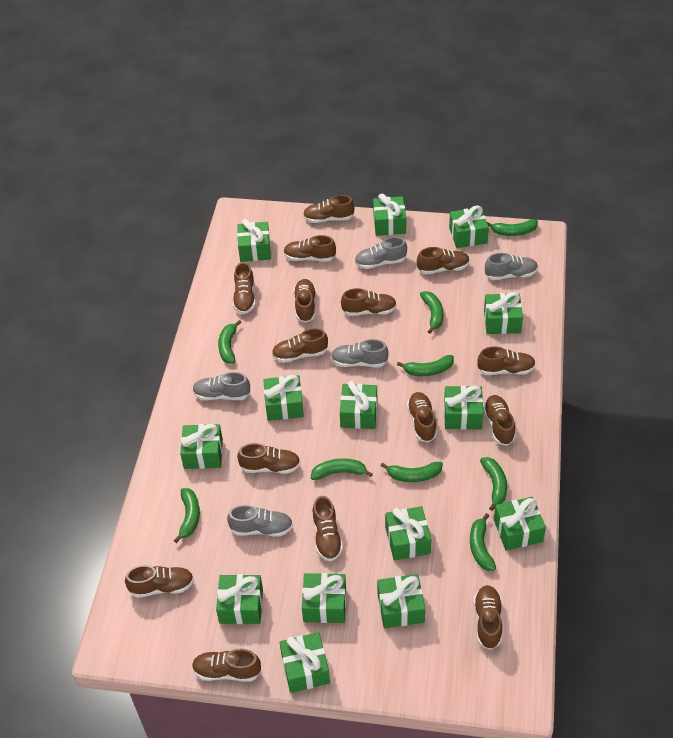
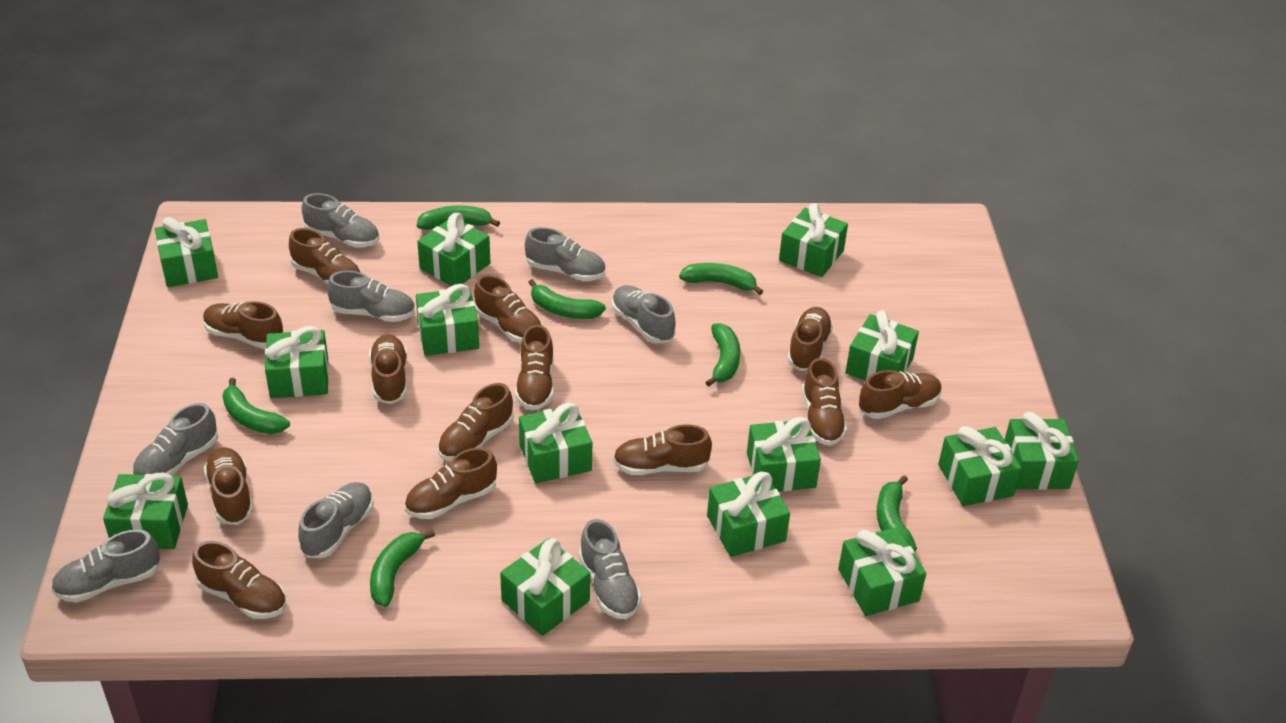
brown shoe: [125,565,194,598] [192,649,261,682] [233,262,256,314] [237,443,301,474] [272,328,328,363] [283,235,336,261] [294,279,316,322] [303,195,355,223] [312,496,343,561] [341,288,397,316] [407,392,437,442] [417,247,470,274] [474,585,502,650] [477,347,536,375] [483,395,516,446] = 15 -> [192,541,286,619] [203,301,283,349] [204,447,253,525] [289,228,362,284] [369,334,407,404] [405,447,497,519] [438,383,514,461] [474,275,543,343] [515,325,554,410] [613,424,712,475] [787,307,833,371] [802,358,847,446] [859,370,942,419] = 13
green banana: [174,488,200,543] [218,320,242,364] [311,458,373,480] [381,462,443,482] [397,355,454,376] [420,291,443,334] [470,513,496,571] [480,457,507,511] [487,219,538,236] = 9 -> [223,378,290,434] [370,529,435,607] [417,205,500,230] [528,279,606,319] [679,263,763,295] [705,323,740,387] [877,475,917,552] = 7
grey shoe: [193,372,251,400] [227,505,293,537] [331,339,389,367] [354,237,407,269] [485,253,538,280] = 5 -> [51,529,161,602] [132,403,218,476] [298,482,374,558] [302,193,379,247] [327,271,415,322] [525,227,606,281] [579,519,642,619] [612,285,676,344] = 8

